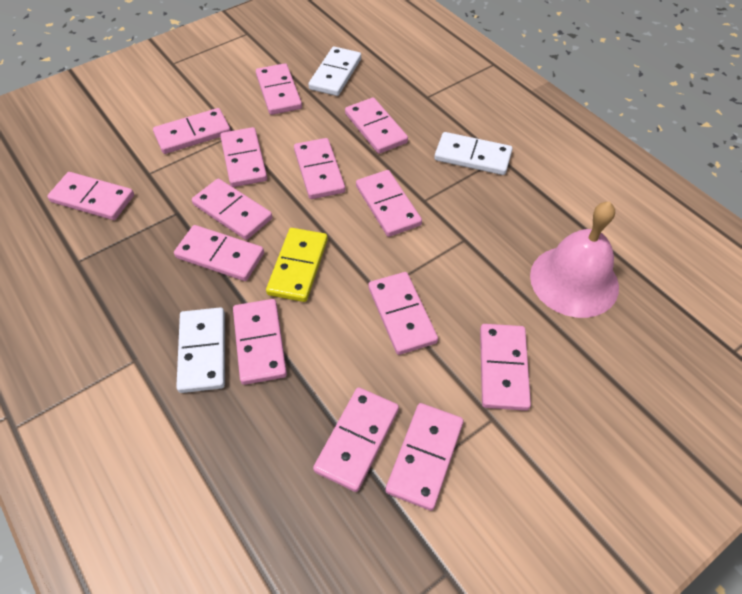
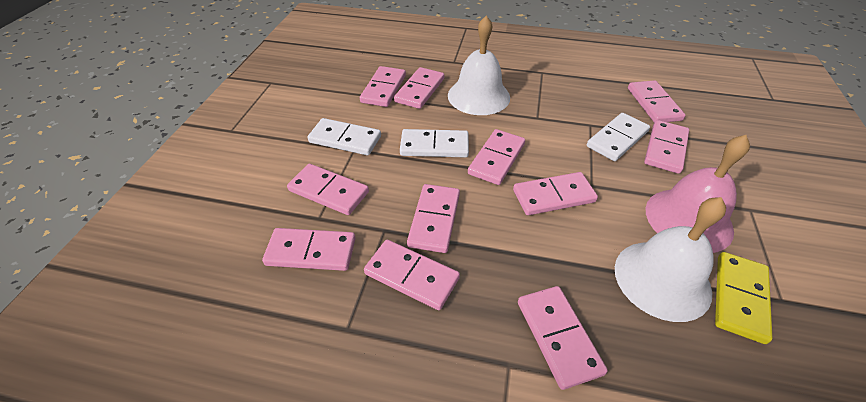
pink domino: [47,172,134,220] [153,108,231,154] [174,225,264,281] [192,179,272,240] [220,127,267,187] [233,299,287,385] [256,63,302,115] [294,138,345,199] [313,387,399,492] [345,98,408,154] [356,170,422,237] [368,272,438,355] [386,403,463,511] [480,324,531,411] = 14 -> [262,228,356,271] [287,164,369,215] [360,66,406,107] [364,240,460,310] [394,67,444,109] [407,184,460,253] [468,129,525,185] [513,172,598,215] [518,286,608,390] [628,80,686,122] [644,120,689,174] = 11
white bell: none = 0 -> [448,16,510,115] [615,197,726,322] = 2

